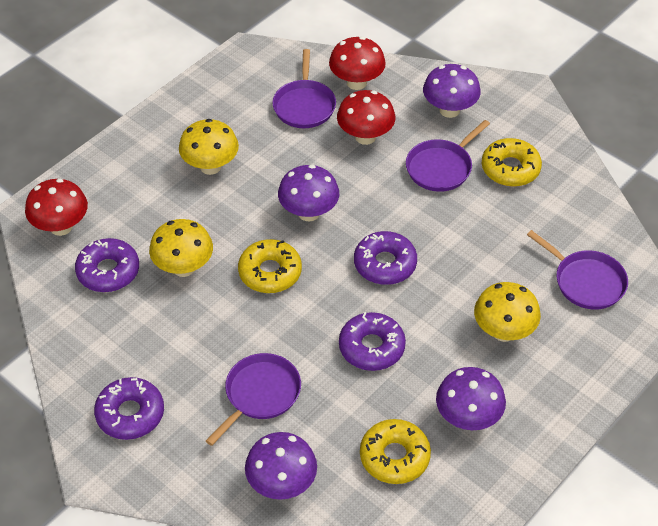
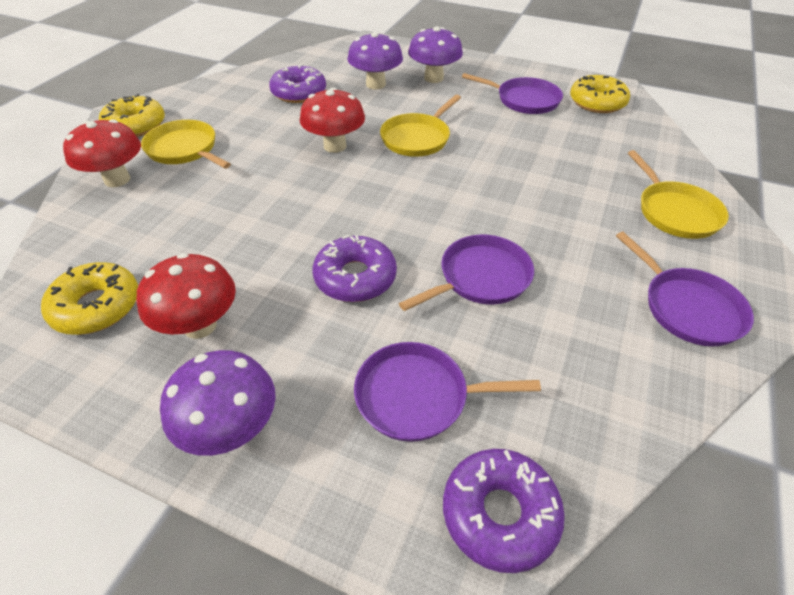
purple donut: [75,238,139,292] [94,377,164,440] [339,312,406,371] [354,231,417,285] = 4 -> [269,64,326,103] [313,235,397,302] [443,449,565,573] = 3
purple mushroom: [245,432,317,500] [278,165,339,221] [423,64,481,118] [436,367,506,430] = 4 -> [160,350,276,456] [347,32,403,89] [408,26,463,83] = 3
yellow mushroom: [149,219,213,277] [179,119,239,175] [474,282,541,342] = 3 -> none = 0
yellow pan: none = 0 -> [141,120,231,169] [380,95,461,157] [628,150,729,239] = 3

